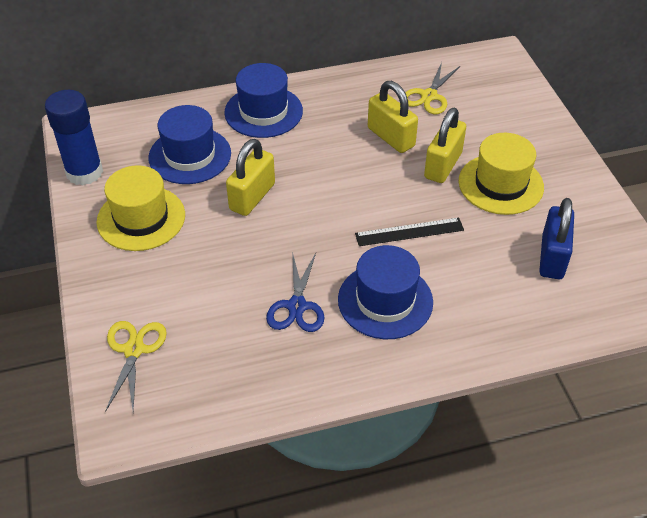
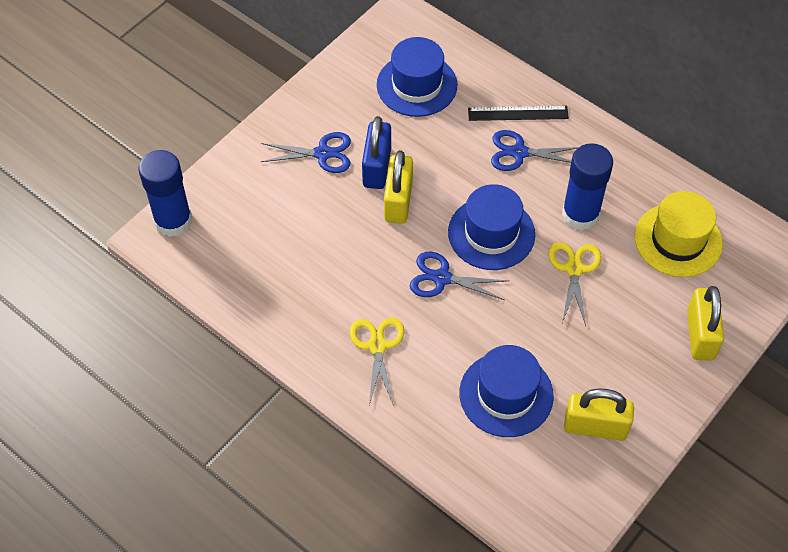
blue glue stick: [45,90,103,185] = 1 -> [138,150,192,237] [562,143,613,230] = 2
blue scissors: [266,252,324,332] = 1 -> [261,132,351,173] [410,251,508,300] [491,130,579,171] = 3
yellow hat: [97,165,185,251] [459,133,544,215] = 2 -> [635,191,723,277] = 1

